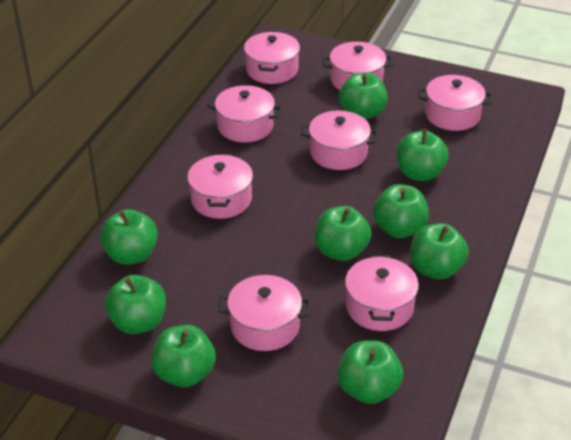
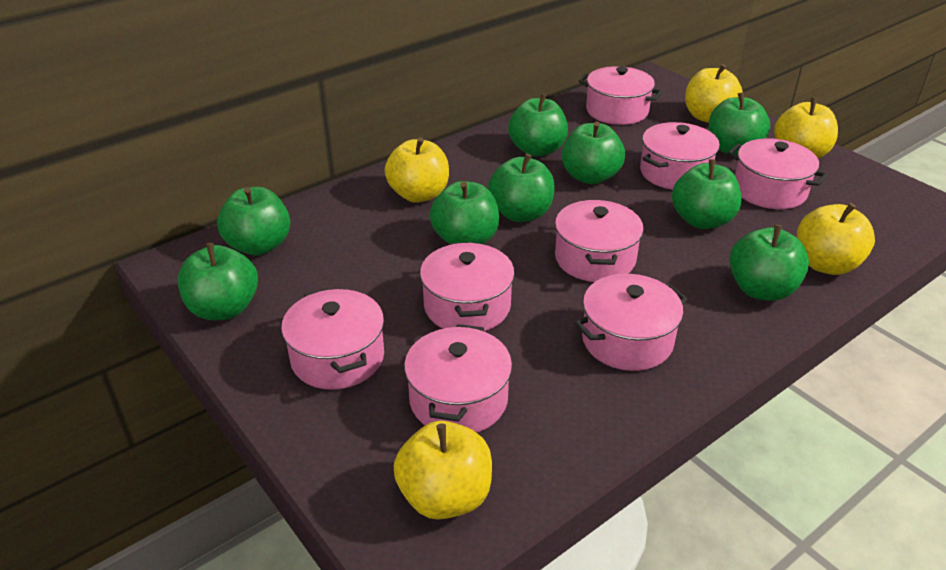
yellow apple: none = 0 -> [385,137,449,203] [394,421,492,520] [685,64,743,123] [774,98,838,159] [797,203,875,275] = 5

